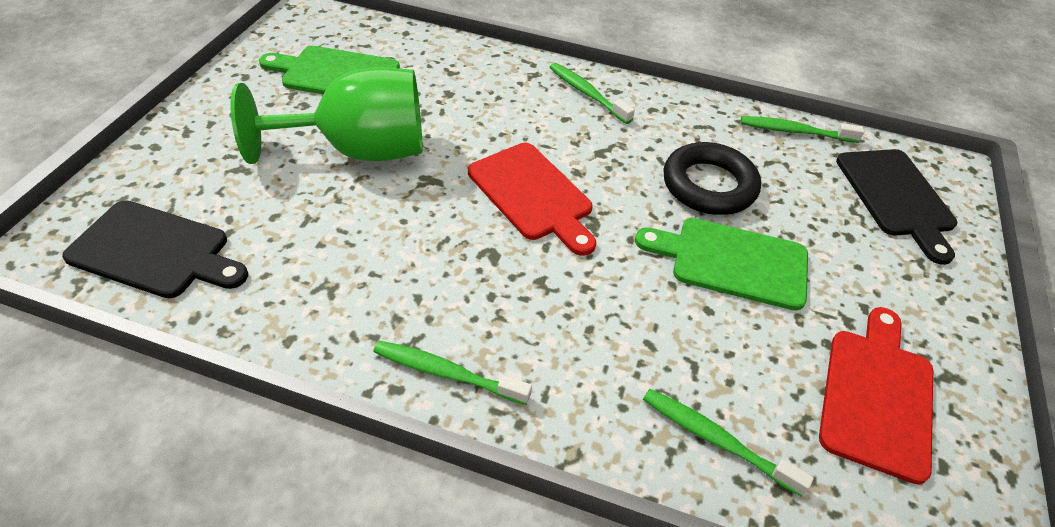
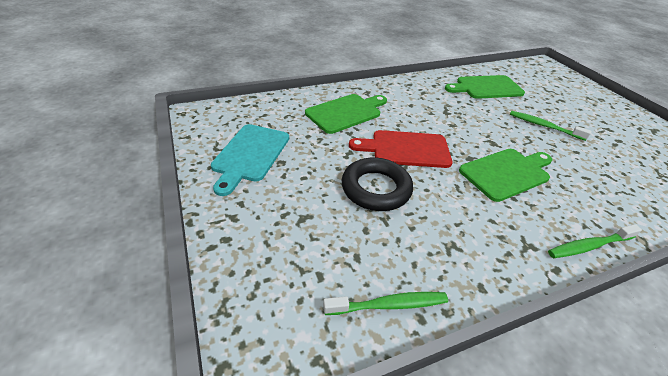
black cutting board: [62,200,248,298] [836,149,957,265] = 2 -> none = 0
green cutting board: [259,46,400,94] [635,218,808,311] = 2 -> [305,94,387,134] [445,75,525,99] [459,149,552,202] = 3
green goblet: [231,67,423,164] = 1 -> none = 0
green toothbrush: [373,341,532,405] [550,63,635,124] [643,389,814,496] [741,116,865,143] = 4 -> [323,292,448,315] [510,111,591,141] [548,224,642,258] = 3
red cutting board: [468,143,596,256] [819,307,933,484] = 2 -> [349,130,453,168] = 1
turquoise cutting board: none = 0 -> [211,124,289,196] = 1

